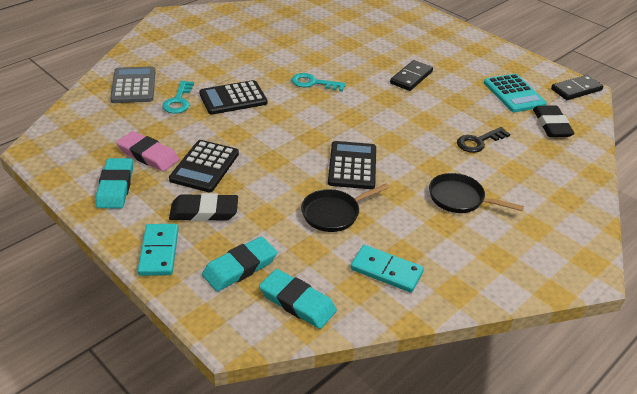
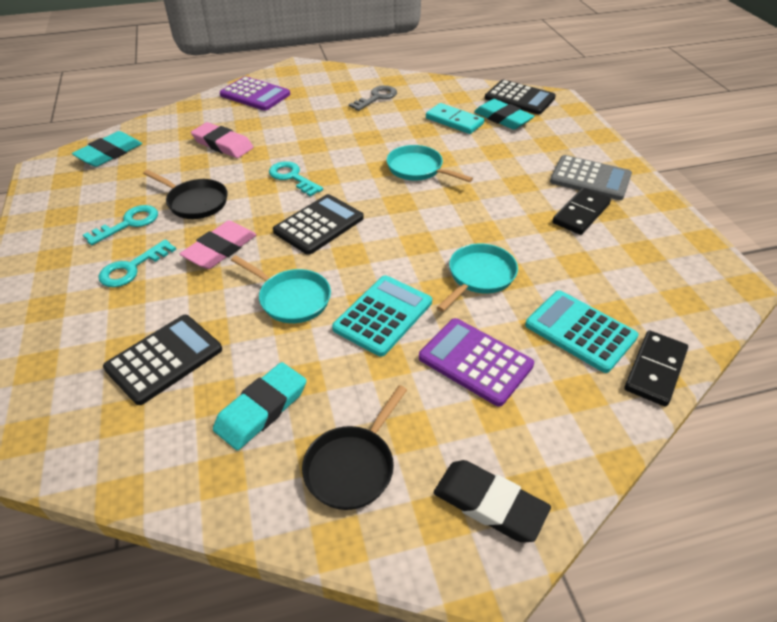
black eraser: [169,193,238,221] [533,105,575,137] = 2 -> [433,460,551,542] = 1
black key: [457,127,510,153] = 1 -> none = 0
grey key: none = 0 -> [349,85,397,111] = 1
pink eraser: [116,131,179,172] = 1 -> [180,221,256,269] [191,122,253,158] = 2
purple calculator: none = 0 -> [220,76,290,111] [419,318,534,407] = 2
turquoise calculator: [484,74,547,112] = 1 -> [332,275,432,357] [525,290,638,373] = 2
turquoise domino: [138,224,179,276] [350,245,424,293] = 2 -> [426,103,484,134] = 1
turquoise key: [162,81,194,114] [292,73,346,91] = 2 -> [83,205,158,245] [98,240,176,287] [269,161,323,197] = 3
turquoise pan: none = 0 -> [231,255,331,323] [387,145,473,182] [437,243,518,312] = 3

